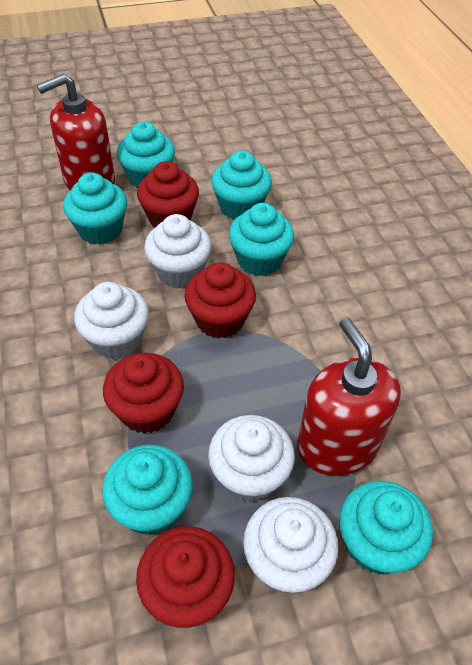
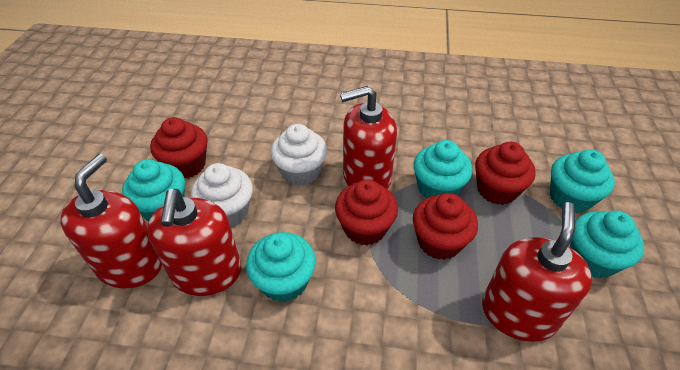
red soap dispenser: [37,74,115,190] [297,318,401,476] = 2 -> [60,154,162,288] [147,189,241,296] [340,86,397,189] [482,202,592,342] = 4
turquoise cupcake: [63,172,127,245] [102,445,193,535] [117,122,175,188] [211,150,272,220] [229,203,294,276] [339,481,433,574] = 6 -> [122,159,185,222] [246,232,316,302] [414,140,472,198] [550,149,615,213] [570,210,644,279] = 5
white cupcake: [74,282,149,359] [144,214,211,288] [208,415,295,502] [243,497,338,593] = 4 -> [191,163,253,227] [271,124,327,186] = 2

